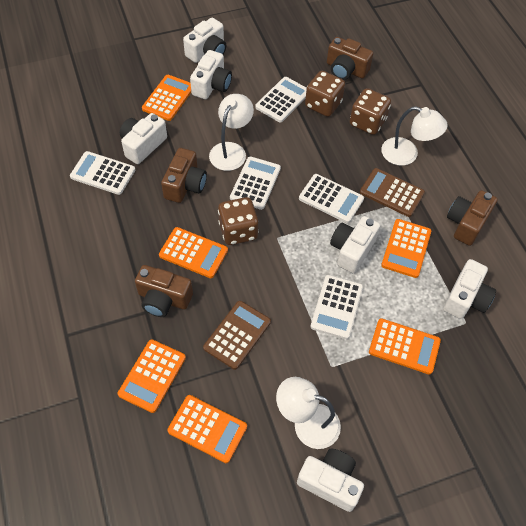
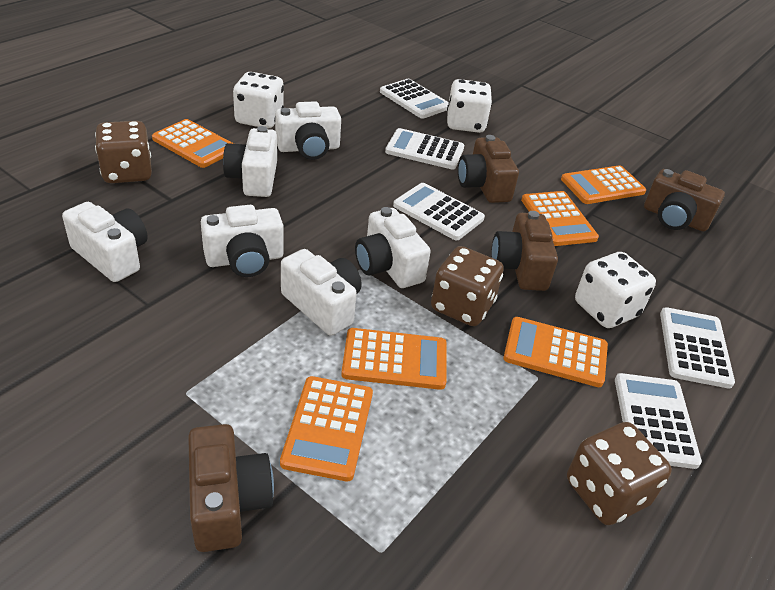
brown calculator: [203,301,271,370] [360,168,425,217] = 2 -> none = 0
white dice: none = 0 -> [233,72,284,129] [447,79,492,133] [575,252,656,328] = 3
white lamp: [209,94,254,171] [276,377,341,449] [381,106,448,166] = 3 -> none = 0

